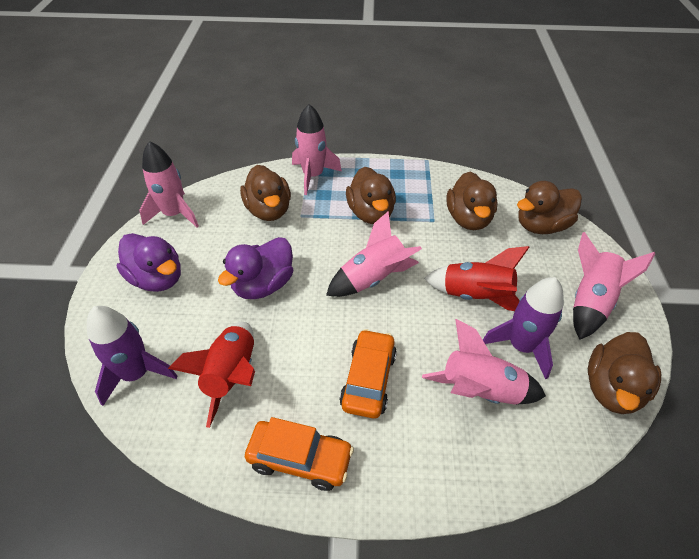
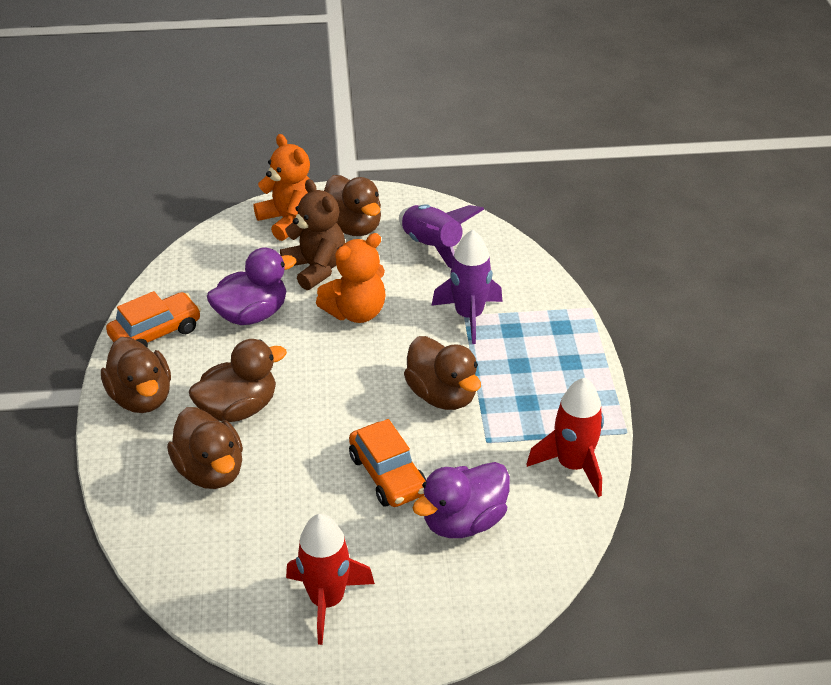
brown teddy bear: none = 0 -> [280,179,345,290] = 1
orange teddy bear: none = 0 -> [254,134,310,241] [316,233,385,323] = 2
pink rocket: [139,141,199,227] [292,104,342,195] [326,212,422,297] [422,319,546,405] [573,232,656,340] = 5 -> none = 0

